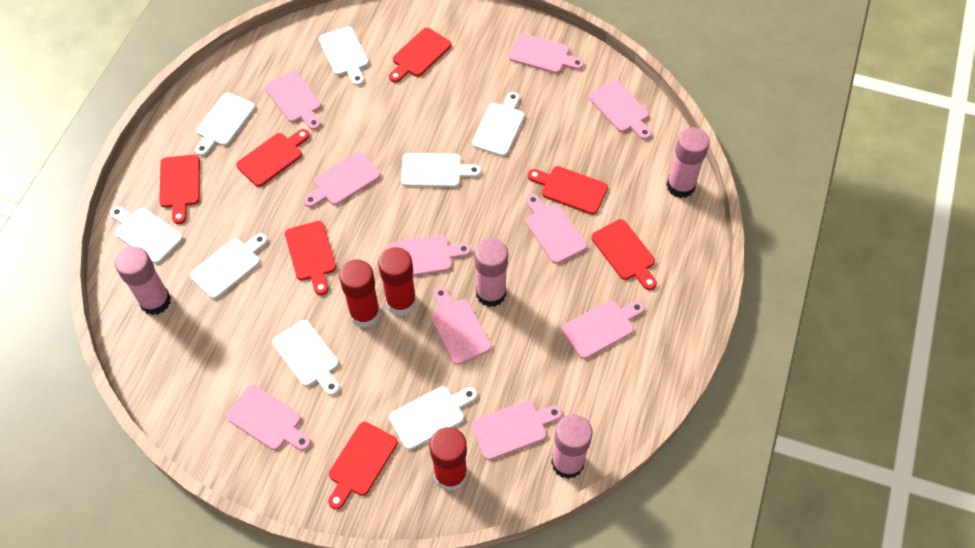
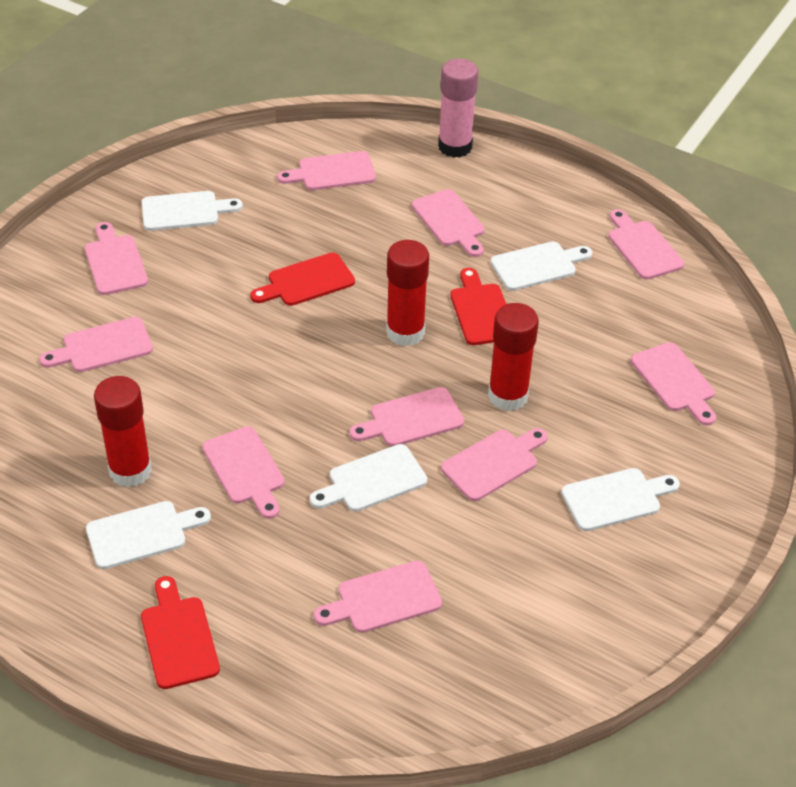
pink glue stick: [115,246,171,315] [474,238,508,307] [551,415,593,479] [666,127,710,198] = 4 -> [438,59,478,158] = 1
red cutting board: [159,155,200,224] [236,129,310,187] [285,221,336,295] [328,422,398,510] [389,28,451,83] [528,166,608,215] [592,219,657,290] = 7 -> [141,576,220,689] [250,253,355,306] [450,268,506,345] = 3
white cutting board: [110,206,183,264] [190,233,268,299] [195,93,255,156] [272,320,340,395] [319,26,369,86] [389,386,477,450] [401,153,481,187] [472,92,524,156] = 8 -> [86,501,211,569] [141,191,243,231] [310,444,427,512] [490,241,592,291] [561,468,680,531] = 5

